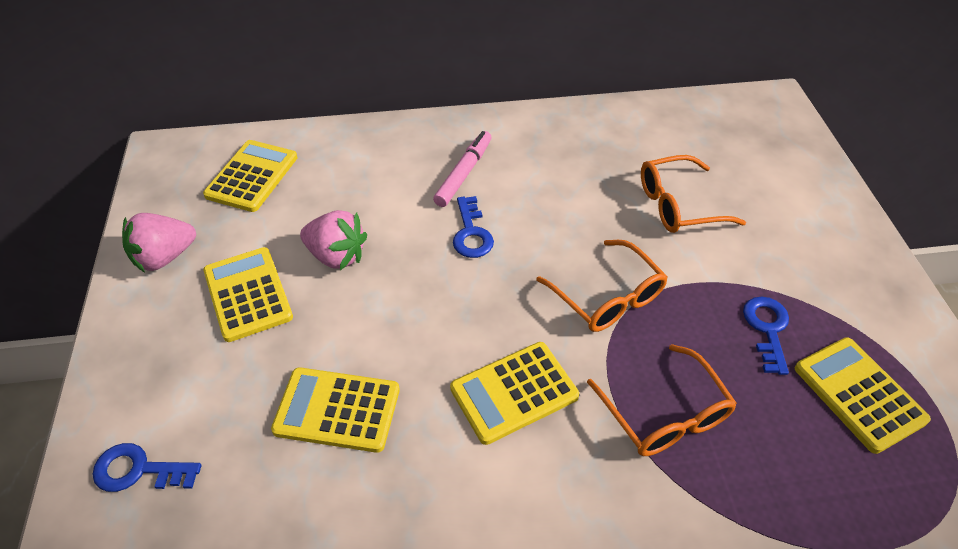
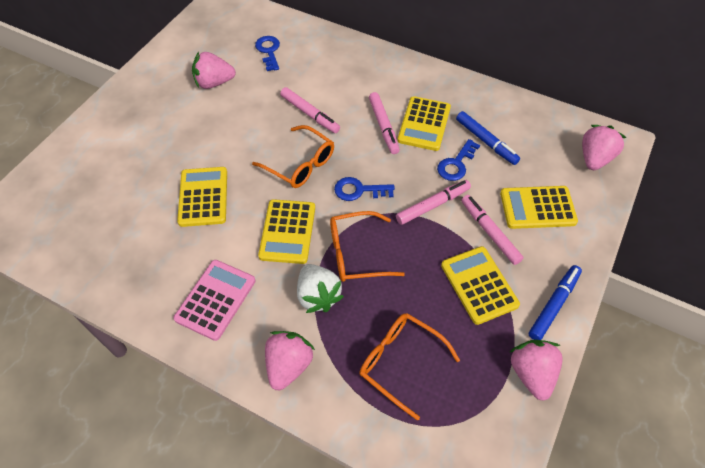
blue marker: none = 0 -> [456,111,520,165] [529,265,582,340] = 2
pink calculator: none = 0 -> [173,260,256,341] = 1
pink marker: [433,131,492,207] = 1 -> [280,87,340,133] [369,92,400,154] [396,180,471,225] [461,195,524,265] = 4
pink strawberry: [122,213,196,273] [300,210,367,270] = 2 -> [192,52,236,89] [265,331,315,390] [510,340,563,401] [582,125,626,170] = 4
white strawberry: none = 0 -> [297,264,344,313] = 1

